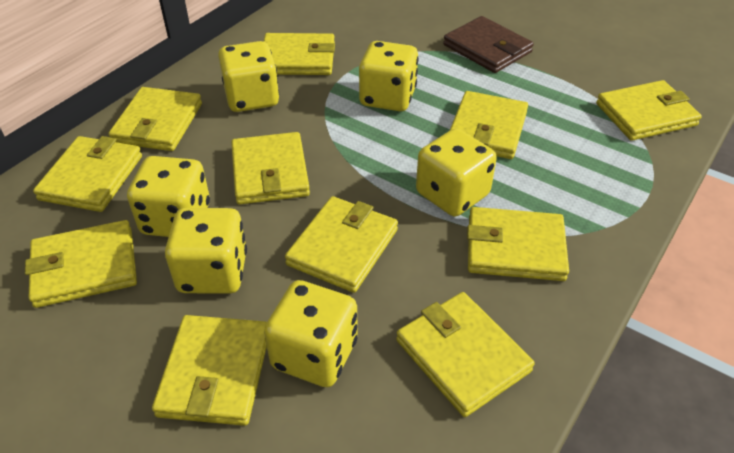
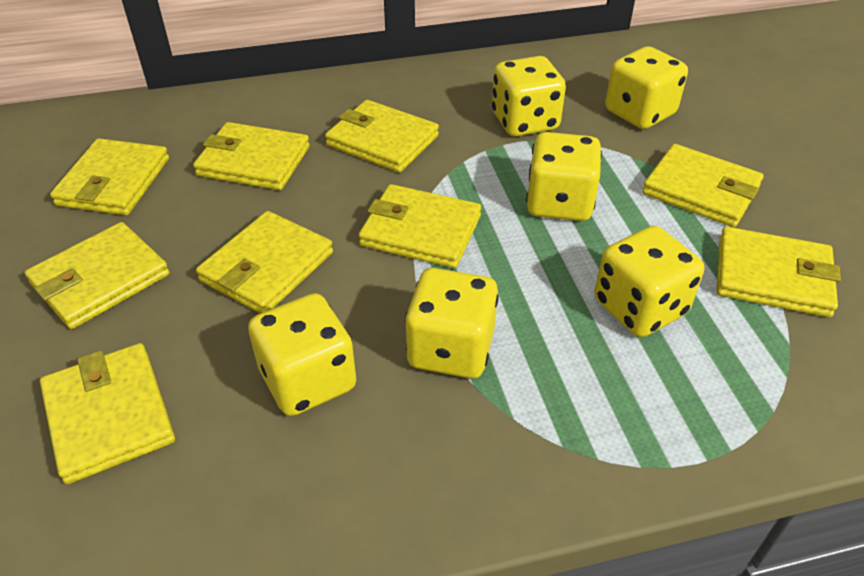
brown wallet: [443,16,534,73] = 1 -> none = 0
yellow wallet: [25,220,137,308] [33,136,142,212] [108,87,202,151] [152,315,267,426] [231,132,310,204] [264,33,335,75] [285,196,398,293] [396,292,535,417] [450,91,528,159] [467,207,569,281] [596,80,702,141] = 11 -> [25,222,169,329] [40,343,175,484] [50,138,169,215] [193,122,310,190] [196,211,333,314] [325,100,439,173] [359,184,481,268] [642,144,763,227] [717,227,841,317] = 9

